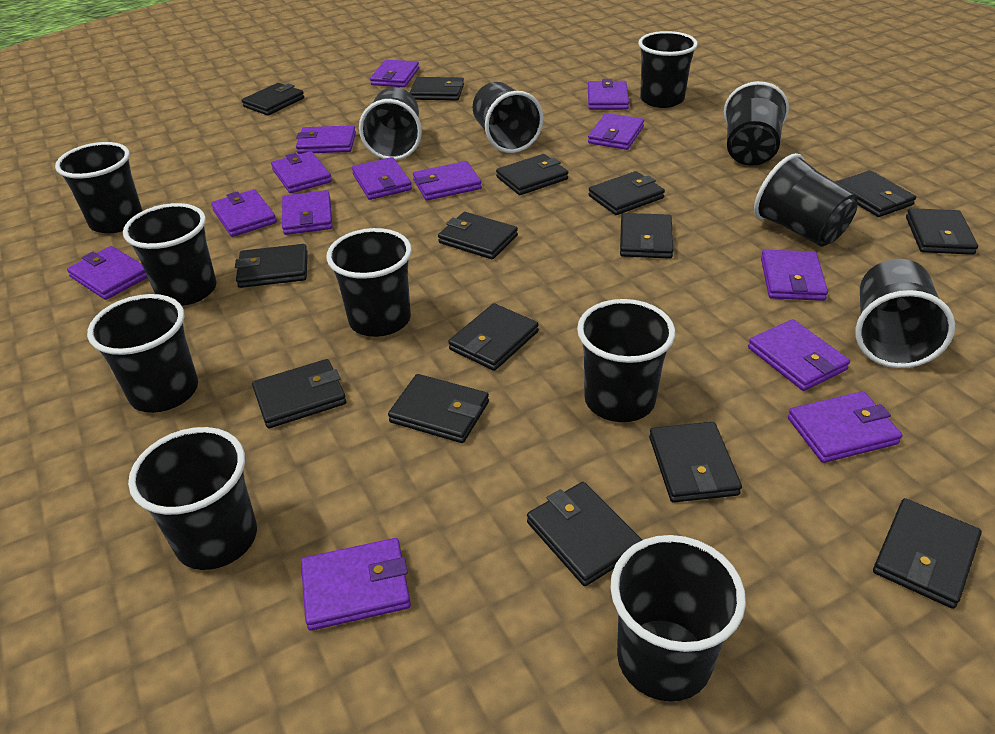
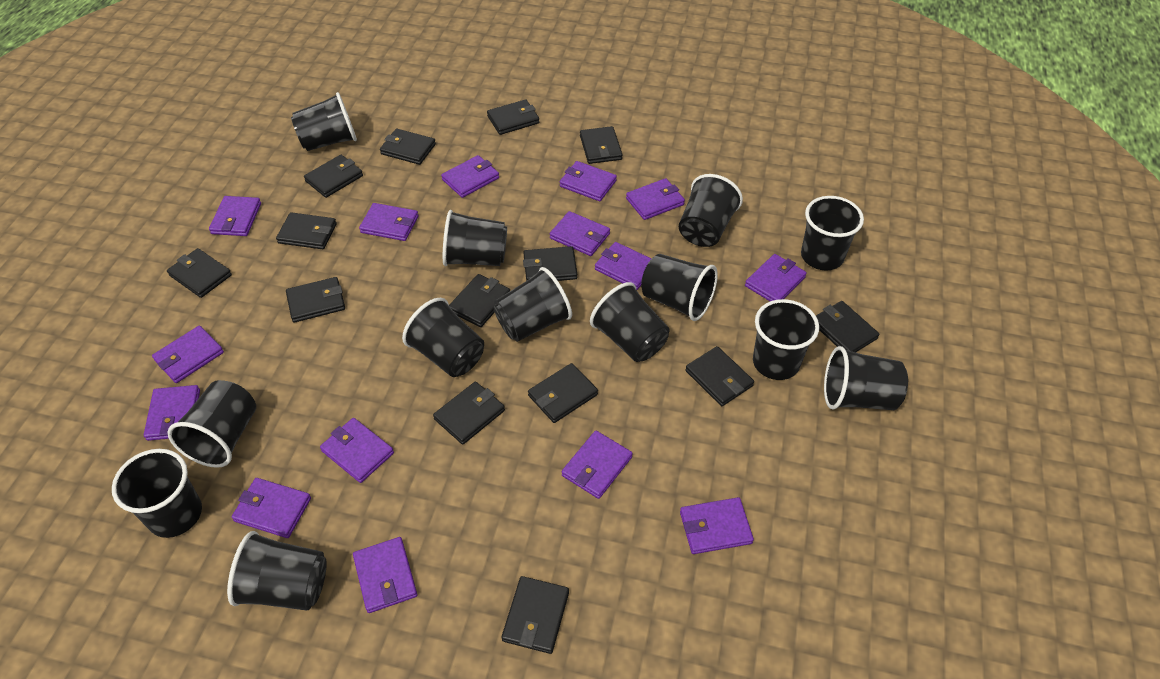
black wallet: [235,244,308,288] [242,83,304,116] [252,359,346,428] [388,374,489,443] [410,77,464,100] [438,212,518,259] [448,303,539,371] [496,154,568,195] [527,482,642,586] [588,171,665,215] [620,213,673,259] [649,422,742,502] [836,170,916,217] [873,498,982,609] [906,208,978,255] = 15 -> [167,248,232,298] [276,212,337,249] [286,277,345,323] [304,155,363,198] [380,129,436,165] [433,382,505,445] [449,274,510,327] [487,99,539,135] [501,576,569,654] [523,246,577,281] [528,363,598,423] [580,126,623,164] [685,346,754,406] [816,301,879,352] = 14
purple wallet: [67,246,148,300] [211,189,277,237] [271,151,332,193] [282,190,333,235] [296,125,356,154] [301,538,411,631] [352,157,412,200] [370,60,419,87] [413,161,482,201] [588,79,629,110] [588,113,644,150] [748,319,850,391] [761,250,828,301] [788,391,902,463] = 14 -> [144,385,200,441] [152,326,224,383] [209,196,261,236] [232,478,311,538] [320,418,394,483] [353,537,417,613] [359,203,419,241] [441,155,499,198] [550,211,610,256] [560,161,617,201] [562,431,633,499] [595,242,651,290] [626,178,685,220] [680,497,754,554] [745,254,807,301] = 15

